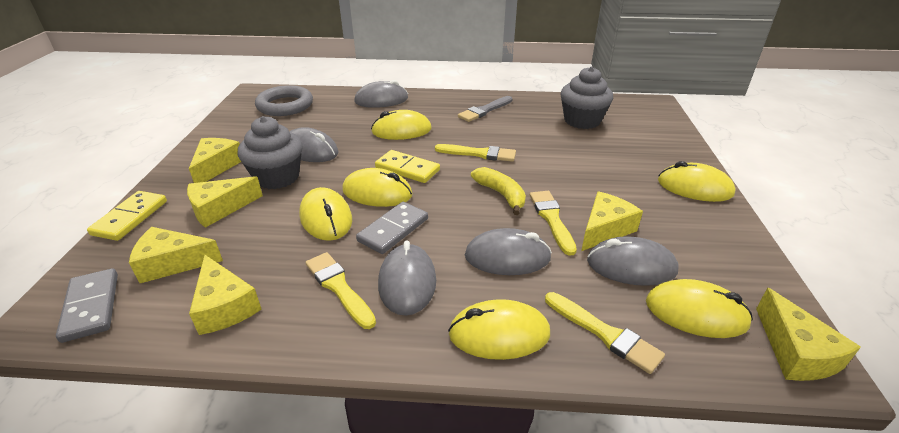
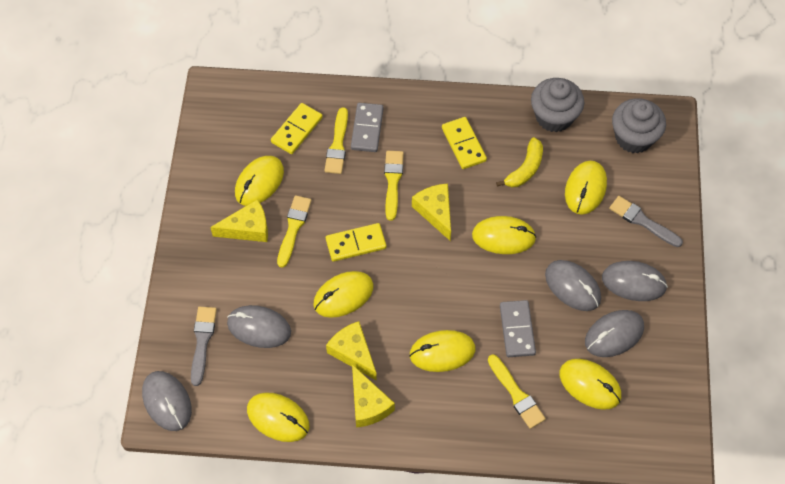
grey brush: [458,96,512,122] = 1 -> [191,307,217,386] [609,196,683,247] = 2
grey ring: [255,85,313,116] = 1 -> none = 0
yellow cheese: [129,227,223,283] [187,176,263,228] [189,138,241,183] [189,255,262,335] [581,191,643,251] [756,288,861,381] = 6 -> [210,199,268,242] [326,321,377,381] [352,365,395,428] [412,184,451,241] = 4
yellow domino: [87,191,167,241] [375,150,440,183] = 2 -> [271,103,323,154] [326,223,386,262] [442,117,487,169] = 3
yellow mouse: [299,187,352,241] [342,168,413,207] [371,110,432,140] [448,299,550,360] [646,279,753,338] [658,161,736,202] = 6 -> [235,156,284,206] [247,392,310,442] [314,271,373,318] [409,330,475,372] [472,216,536,254] [559,359,621,410] [565,161,607,215] = 7

